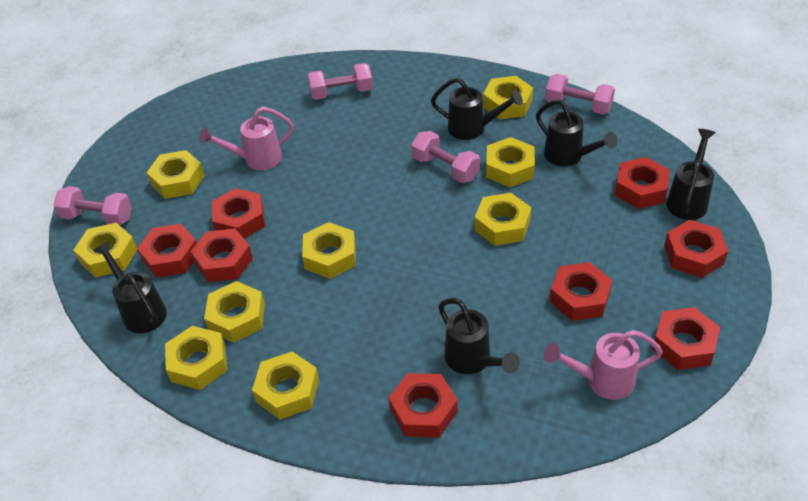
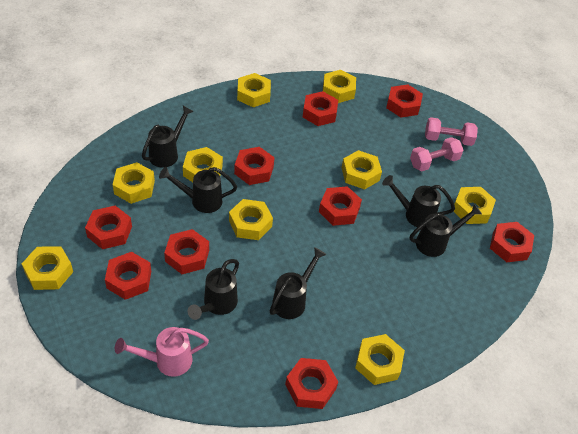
black watering can: [93,241,167,333] [431,77,523,140] [438,298,520,374] [536,99,618,166] [666,129,716,220] = 5 -> [142,106,194,168] [159,167,237,213] [188,259,239,320] [270,247,326,319] [382,175,455,227] [410,204,482,257] = 6
pink dumbbell: [54,186,132,225] [308,63,373,100] [411,131,480,183] [545,74,615,115] = 4 -> [410,137,463,171] [425,117,478,146] = 2
pink watering can: [199,106,294,170] [544,330,663,400] = 2 -> [115,327,209,377] = 1
red nut: [137,224,197,278] [190,228,253,282] [212,188,265,239] [388,373,458,438] [550,262,613,321] [615,157,670,209] [652,307,720,370] [664,220,728,278] = 8 -> [85,206,132,249] [105,252,151,300] [164,229,209,274] [234,147,275,185] [285,358,338,409] [303,91,338,126] [319,186,362,226] [386,84,423,118] [490,222,534,262] = 9

